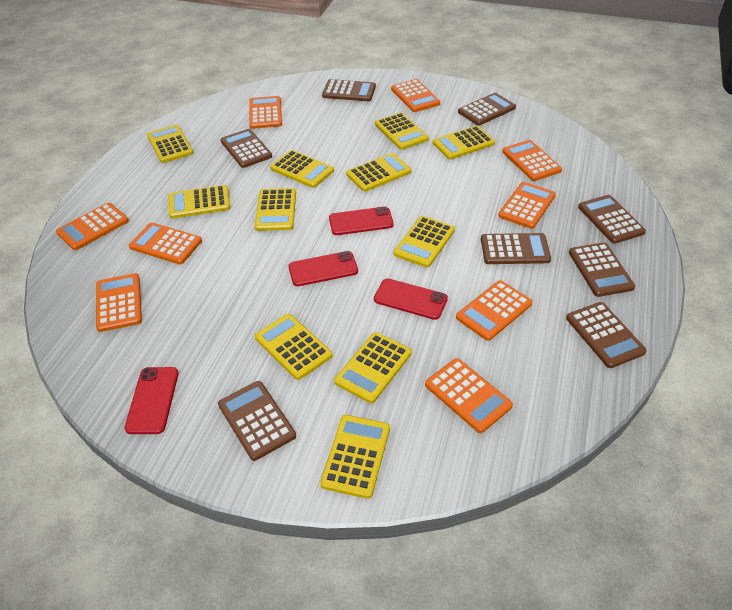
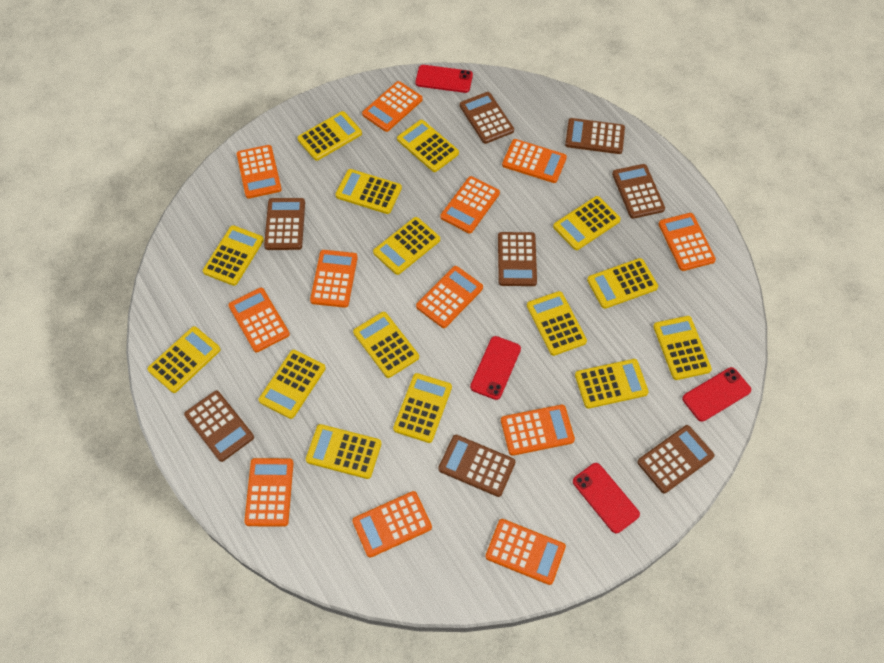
orange calculator: [56,203,129,250] [96,273,142,332] [129,223,202,264] [249,96,282,129] [391,79,440,112] [425,358,513,433] [456,280,532,341] [498,182,556,229] [502,140,562,181] = 9 -> [228,288,290,352] [237,145,282,199] [244,458,294,527] [310,250,358,308] [352,491,432,558] [362,81,423,132] [416,266,483,328] [440,176,500,233] [485,519,566,585] [501,405,575,456] [502,139,567,183] [659,213,716,271] = 12
yellow calculator: [147,125,193,163] [168,185,230,219] [255,188,296,231] [255,314,332,380] [270,150,334,188] [320,415,390,499] [334,332,412,403] [346,153,411,192] [375,112,429,150] [394,216,455,268] [433,125,495,160] = 11 -> [148,326,221,393] [203,225,264,286] [259,350,326,419] [297,111,362,161] [306,424,382,479] [335,169,402,214] [353,312,419,378] [373,217,440,275] [393,373,452,443] [397,120,459,172] [527,291,587,356] [553,196,621,250] [575,359,649,409] [587,258,658,309] [653,316,712,380] = 15

